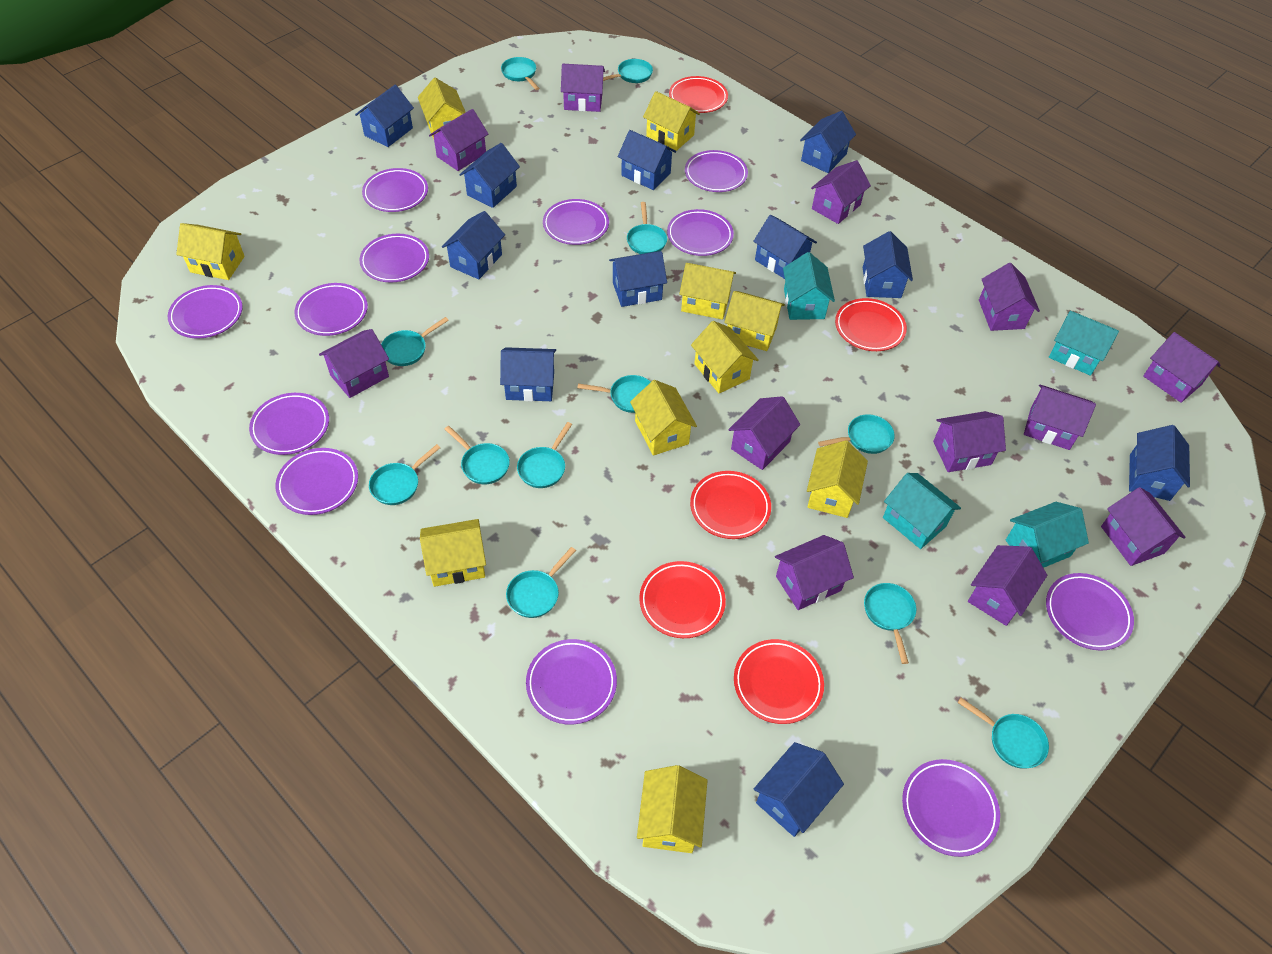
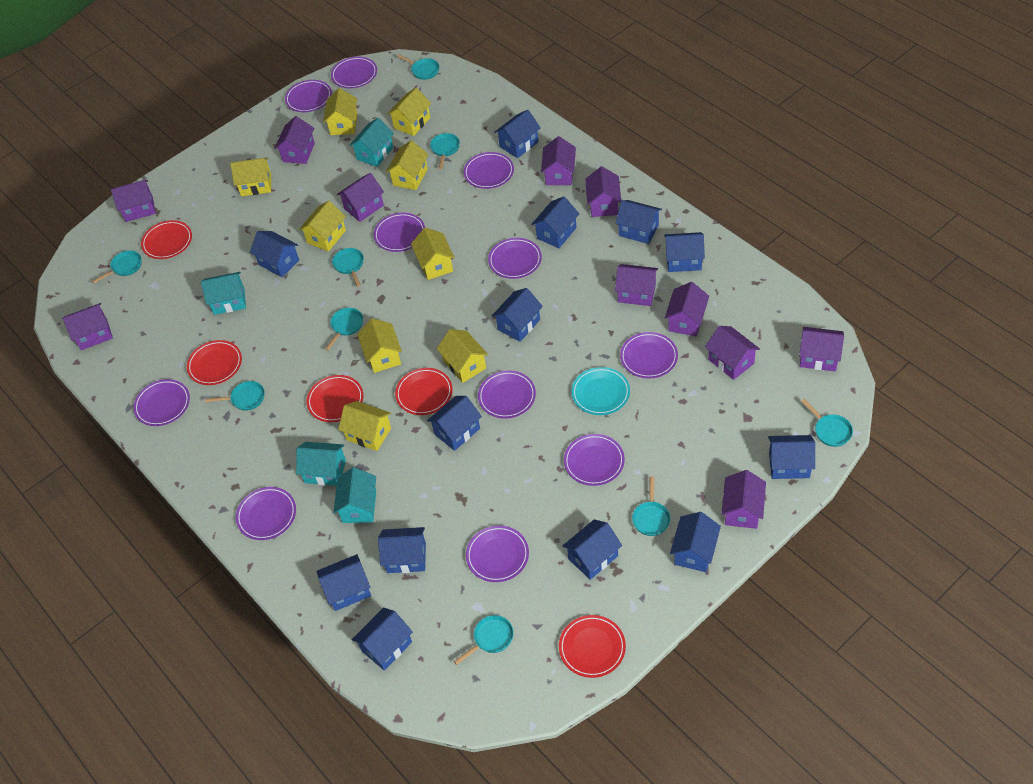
blue house: [355,85,414,147] [442,211,505,279] [459,143,520,208] [500,347,556,402] [609,251,667,307] [618,130,676,190] [753,215,817,279] [753,742,844,837] [800,111,856,173] [863,231,913,298] [1129,425,1190,501] = 11 -> [250,231,299,277] [317,554,371,611] [352,608,413,671] [378,527,426,573] [427,396,482,451] [492,288,543,342] [494,110,541,158] [531,196,579,248] [563,519,622,580] [615,200,662,244] [664,232,705,272] [670,512,721,572] [768,435,815,479] = 13
purple house: [319,329,389,398] [429,109,488,171] [561,64,605,112] [728,396,800,470] [775,535,854,610] [811,160,871,224] [933,411,1006,472] [968,545,1047,626] [979,263,1040,331] [1024,384,1096,450] [1101,487,1186,566] [1143,332,1221,403] = 12 -> [62,303,113,350] [111,180,156,222] [275,116,315,164] [337,173,384,222] [541,136,576,185] [585,166,621,217] [615,264,658,306] [665,282,709,337] [705,326,760,380] [721,470,766,529] [799,327,844,371] = 11
purple plate: [168,285,243,338] [249,393,329,455] [275,448,358,515] [294,283,368,336] [359,234,429,283] [362,168,428,212] [526,639,617,725] [543,199,609,245] [667,209,734,256] [685,150,748,192] [902,759,1000,857] [1046,573,1134,651] = 12 -> [133,379,190,426] [236,487,296,540] [285,80,332,112] [331,57,377,88] [374,213,425,252] [464,152,514,189] [466,526,529,582] [478,371,536,419] [488,238,542,279] [564,434,625,486] [620,332,678,379] = 11
turquoise pan: [369,444,440,505] [381,317,449,366] [445,426,510,484] [501,57,539,90] [506,547,576,618] [517,422,572,488] [577,375,651,413] [603,59,653,83] [627,202,667,254] [818,414,895,454] [864,583,916,664] [957,698,1049,769] = 12 -> [92,250,142,284] [205,381,265,411] [325,308,363,351] [332,248,364,287] [397,54,439,80] [430,133,460,169] [454,615,514,665] [632,476,670,536] [801,399,853,447] = 9
turquoise plate: none = 0 -> [572,367,630,415] = 1
yellow house: [176,223,245,280] [418,78,466,139] [420,519,486,587] [630,380,697,455] [637,765,708,853] [643,91,700,151] [679,263,736,320] [691,321,759,393] [724,291,785,351] [807,440,868,518] = 10 -> [230,158,271,196] [299,200,346,252] [323,88,357,135] [338,401,391,451] [357,318,402,373] [386,140,429,190] [387,88,431,136] [411,228,455,280] [437,329,488,383] = 9

